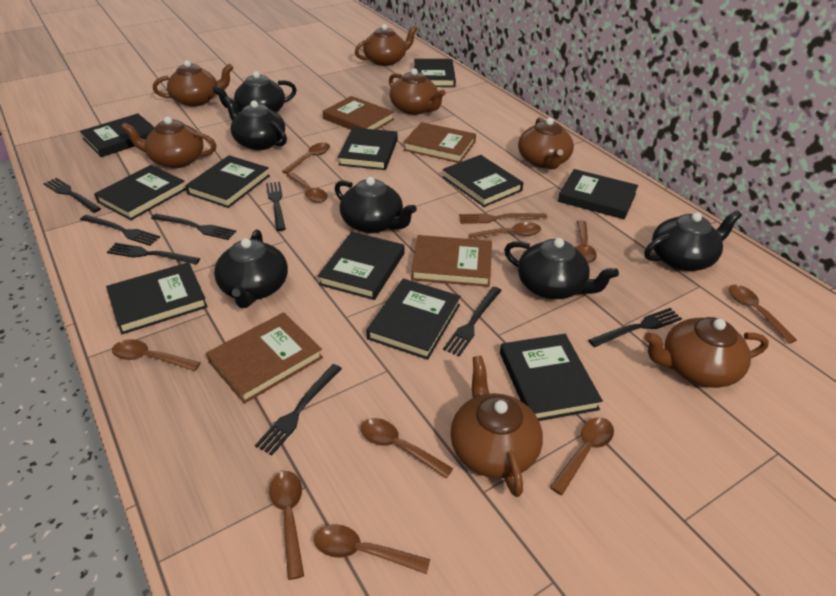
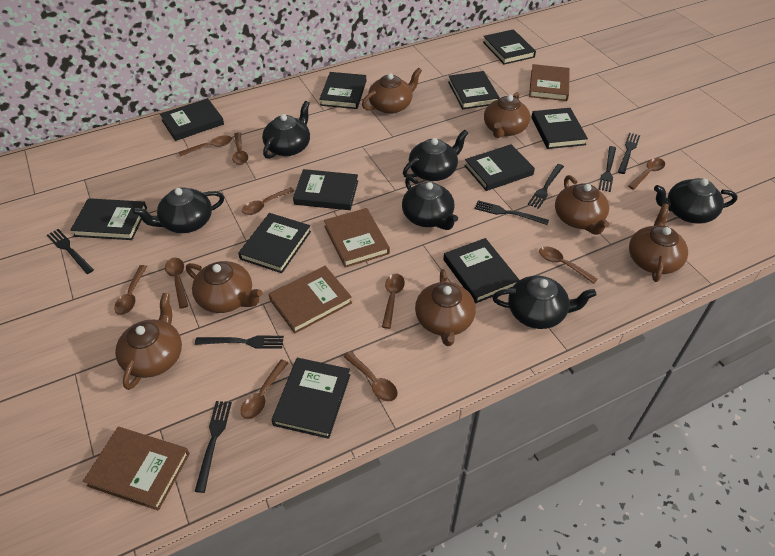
black fork: [43,178,101,213] [80,215,160,246] [107,243,200,265] [151,214,236,240] [255,364,342,455] [266,182,286,231] [443,287,502,356] [588,308,682,347] = 8 -> [47,229,94,274] [194,401,232,493] [195,335,284,348] [474,200,549,225] [528,164,564,209] [599,146,616,192] [618,133,640,174] = 7
brown fork: [459,213,547,224] = 1 -> none = 0

